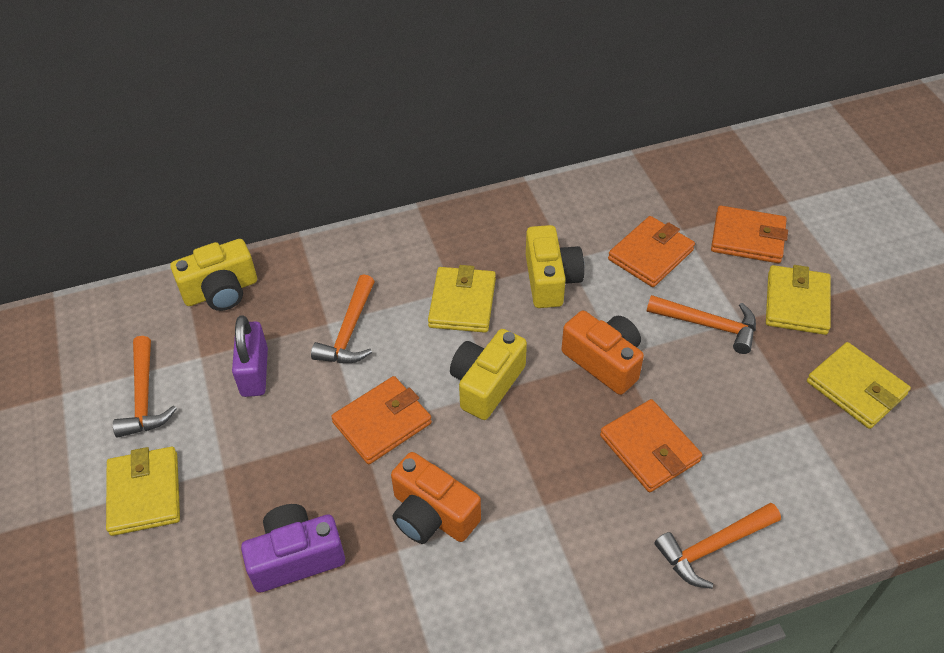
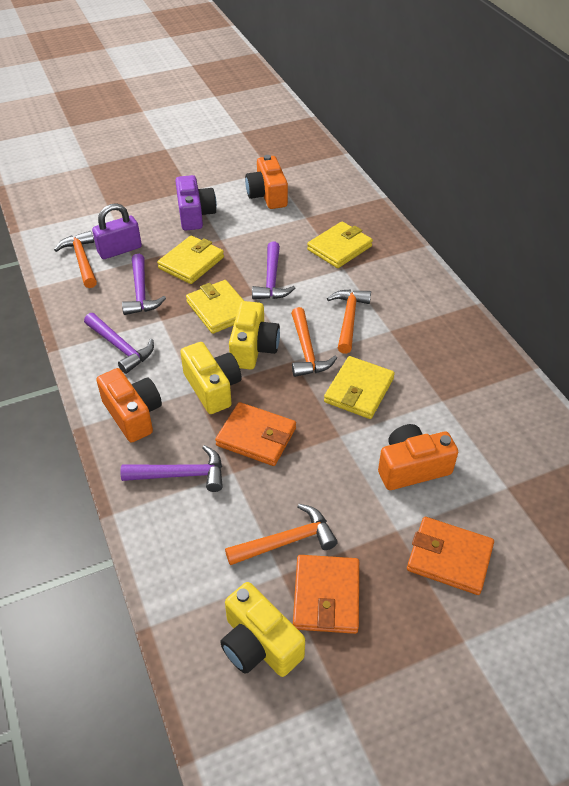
orange camera: [391,452,481,544] [562,311,644,395] = 2 -> [97,368,162,443] [245,155,288,209] [378,424,458,490] = 3
orange wallet: [331,376,432,464] [600,399,702,492] [608,216,695,287] [711,205,788,263] = 4 -> [215,402,296,466] [293,555,359,634] [407,517,494,595] = 3
purple hammer: none = 0 -> [84,313,154,374] [121,445,223,492] [122,254,166,315] [252,242,295,299] = 4

